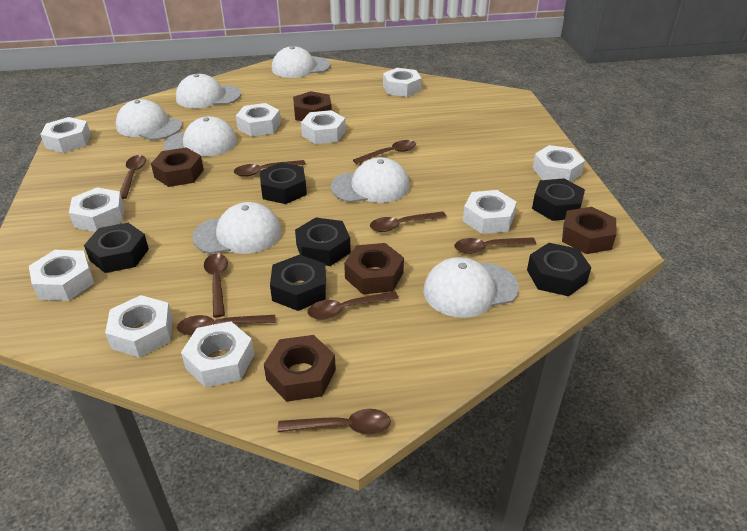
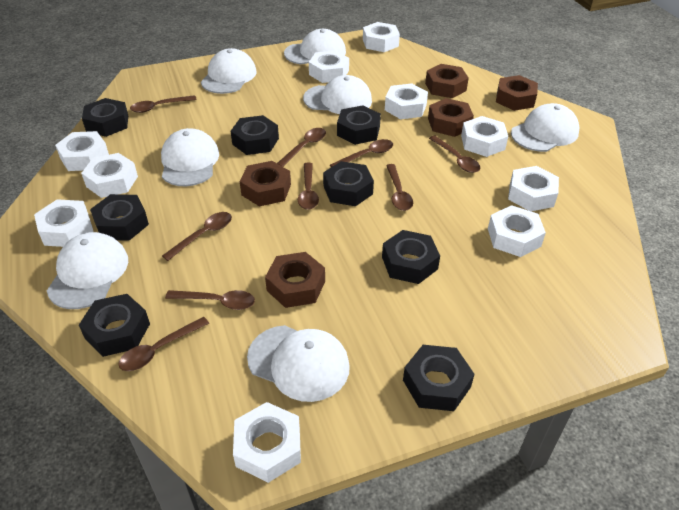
black nut: [84,223,149,273] [260,162,307,204] [270,255,326,311] [295,217,351,266] [527,243,591,296] [532,178,585,221] = 6 -> [79,294,150,357] [82,98,128,137] [90,194,149,241] [230,115,279,155] [323,161,374,206] [337,105,381,145] [382,230,440,284] [403,345,475,411] = 8

